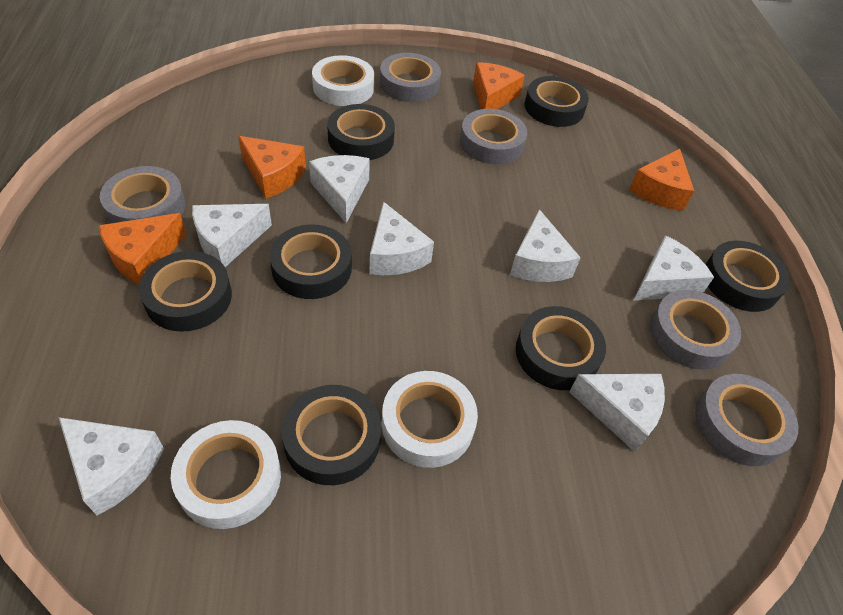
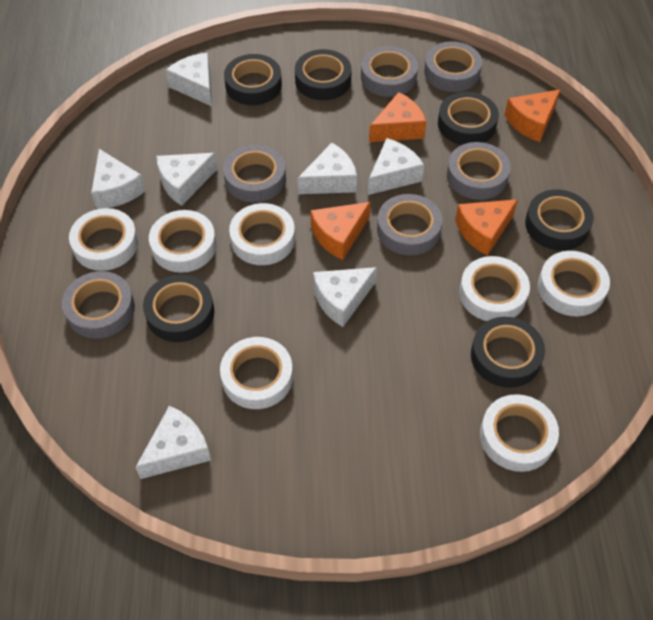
black tape: [139,251,232,332] [269,224,352,299] [282,385,381,485] [327,104,395,160] [516,306,606,390] [524,76,589,127] [706,241,790,312] = 7 -> [143,275,214,342] [224,54,282,105] [295,49,352,100] [438,92,499,145] [471,317,545,388] [525,189,594,251] = 6
grey tape: [100,166,186,223] [380,53,441,102] [460,109,527,164] [650,290,741,370] [695,374,798,466] = 5 -> [62,271,135,339] [223,145,286,202] [361,46,418,97] [377,194,442,255] [424,41,482,92] [447,142,511,200] = 6
white tape: [171,420,281,529] [312,55,374,106] [382,371,478,468] = 3 -> [69,208,138,271] [149,210,216,273] [220,337,293,409] [229,203,295,265] [459,256,530,321] [480,394,559,472] [538,251,610,316] = 7

